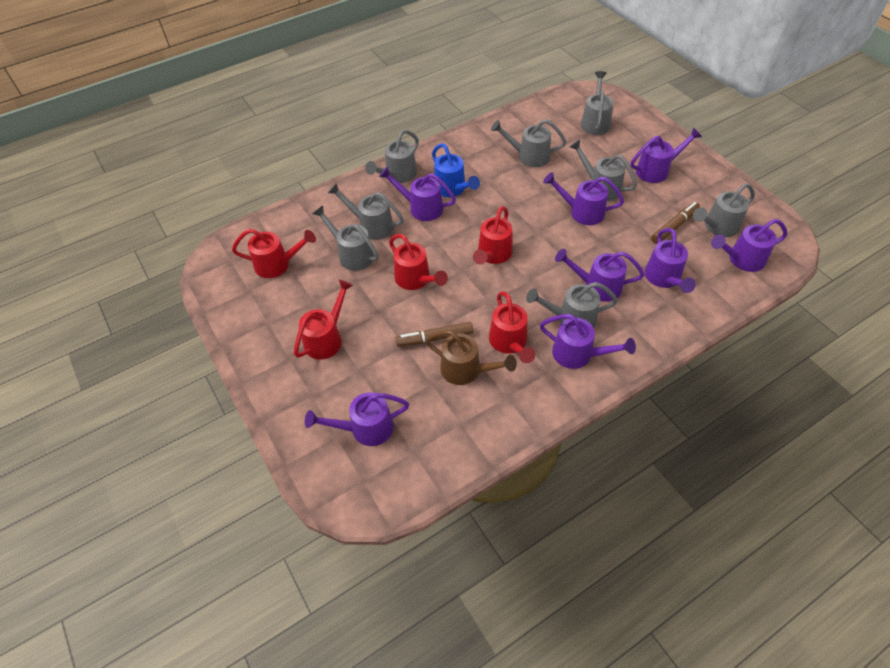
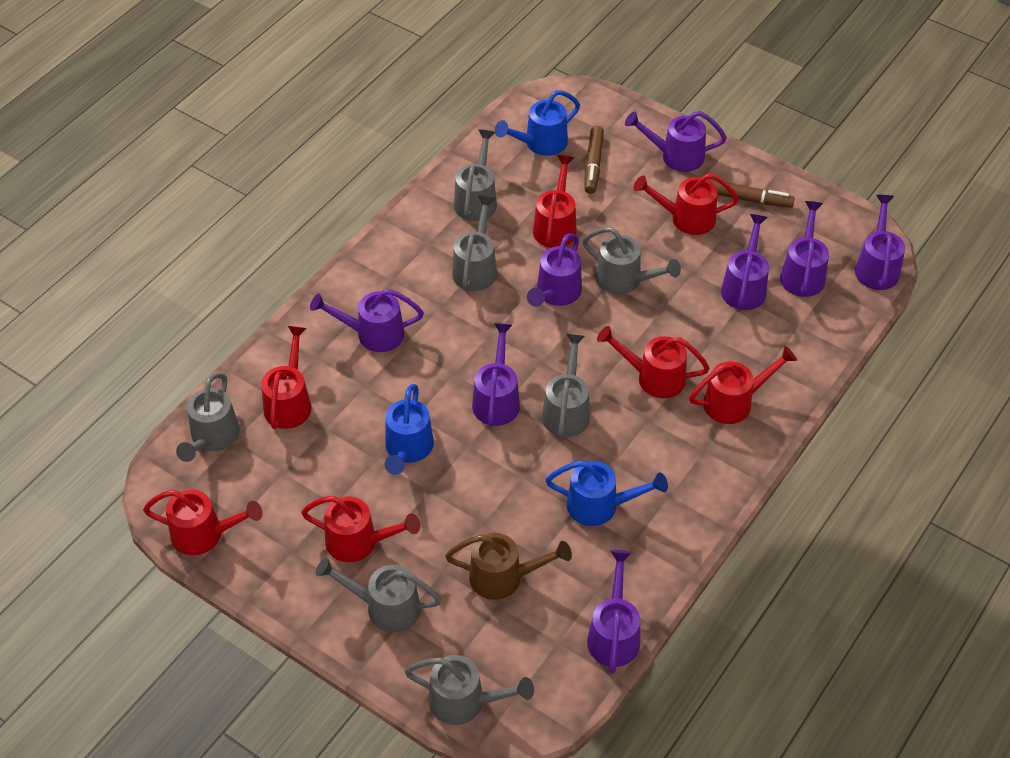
blue watering can: [432,143,480,197] = 1 -> [385,384,434,475] [495,90,580,156] [545,460,668,526] = 3
grey watering can: [312,205,379,271] [328,183,404,240] [365,130,419,183] [491,119,566,167] [526,282,618,328] [569,139,637,201] [580,71,614,135] [693,183,755,237] = 8 -> [176,373,240,462] [316,557,442,632] [405,655,534,725] [452,196,497,291] [454,129,497,221] [542,334,590,438] [583,227,681,294] = 7
red watering can: [232,229,316,278] [294,280,353,359] [389,234,448,290] [473,206,512,264] [489,291,535,363] = 5 -> [143,490,263,555] [261,326,311,429] [301,496,420,562] [533,155,577,248] [597,326,709,398] [633,173,739,235] [689,346,797,424] = 7

